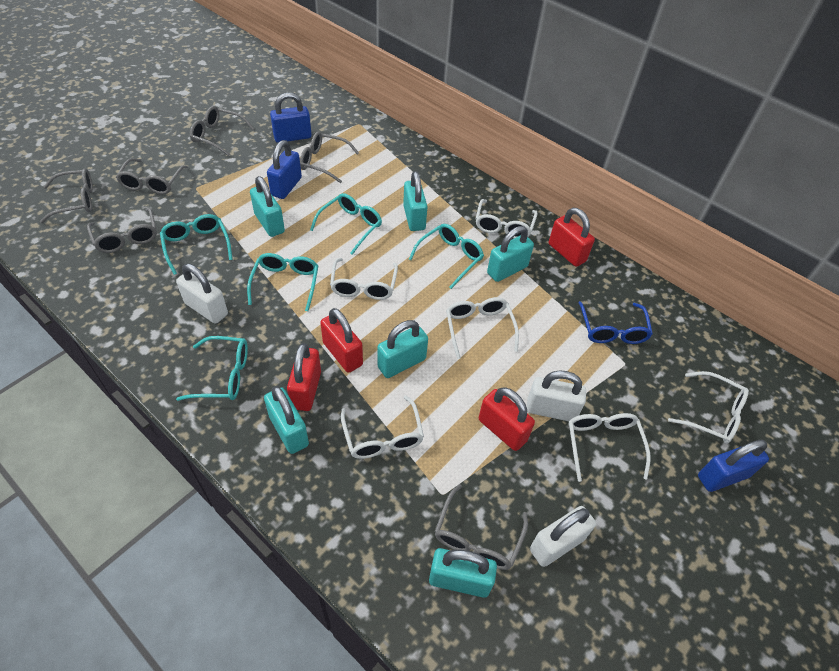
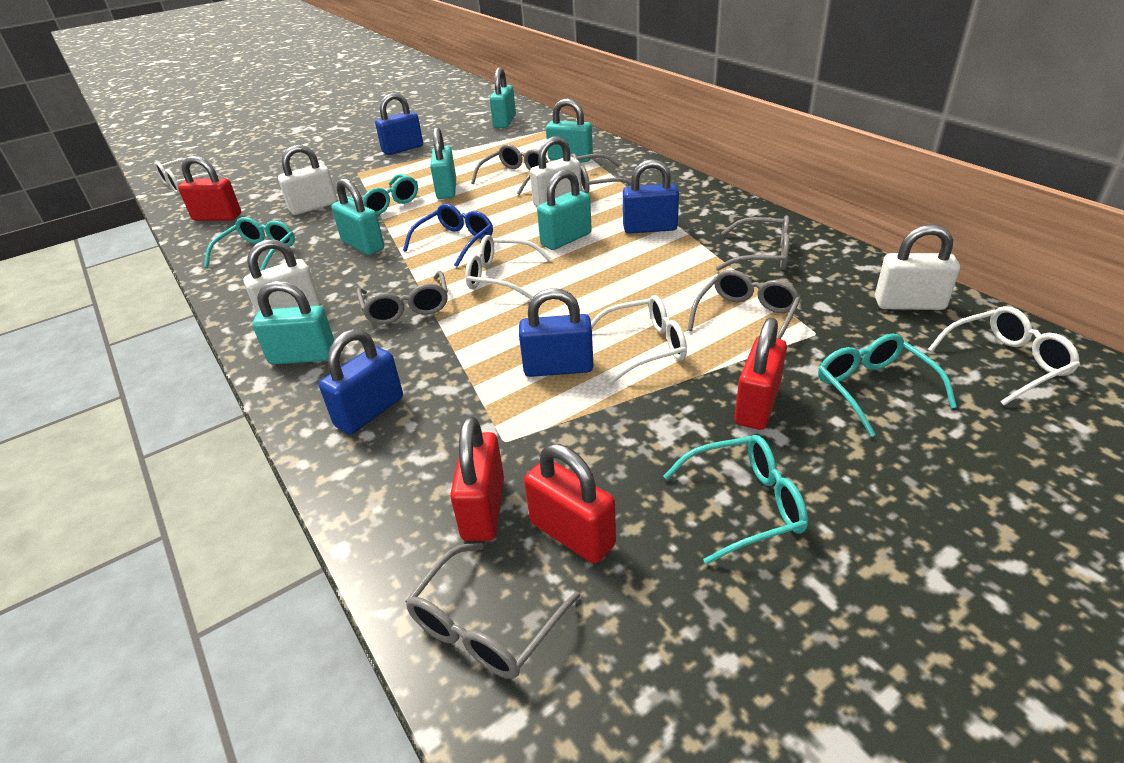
blue padlock: [267,140,302,199] [270,93,312,143] [698,440,769,492] = 3 -> [319,329,403,435] [375,93,423,155] [519,288,594,377] [623,159,679,234] = 4
turquoise glasses: [160,214,233,275] [176,336,248,401] [247,253,318,311] [310,193,382,255] [409,224,484,289] = 5 -> [204,217,295,271] [347,174,418,215] [663,435,808,565] [818,334,957,437] = 4
white glasses: [330,258,398,300] [341,396,424,459] [446,297,519,359] [476,199,537,239] [568,413,651,482] [668,371,749,443] = 6 -> [154,158,228,194] [465,235,552,299] [591,295,687,383] [928,306,1080,406] = 4
white padlock: [176,264,228,324] [527,370,586,421] [530,506,596,567] = 3 -> [243,239,320,314] [278,145,337,215] [530,136,582,207] [875,224,960,310] = 4

